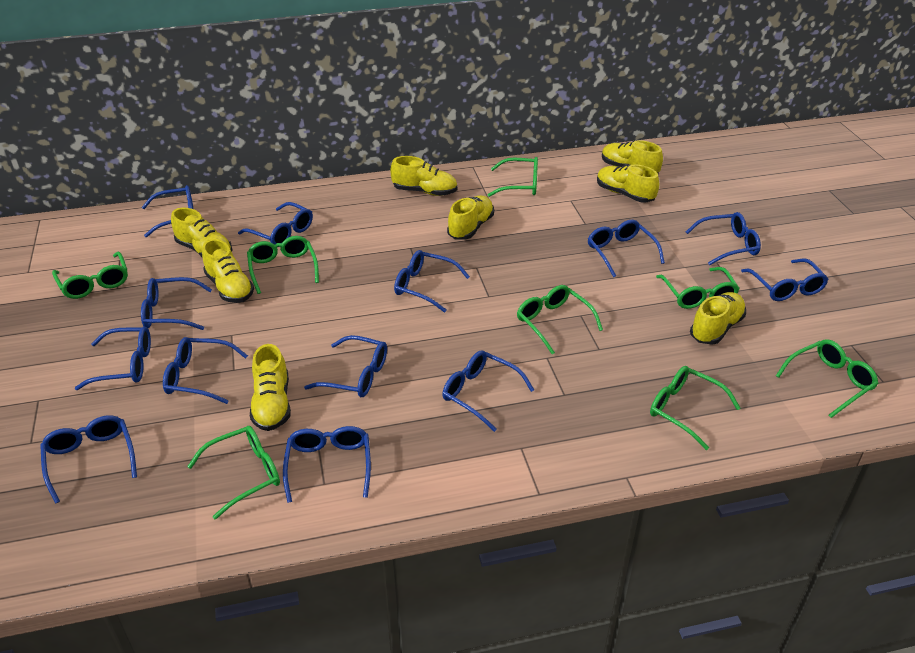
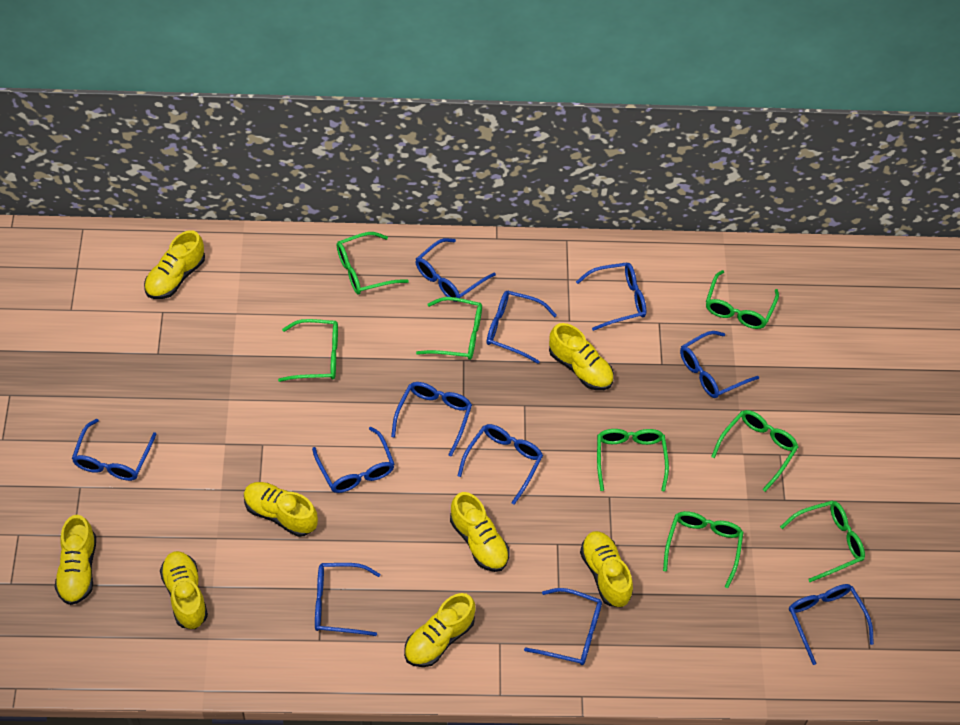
blue glasses: [40,415,137,504] [75,327,151,390] [141,277,212,330] [142,185,193,237] [163,337,248,404] [238,202,313,247] [283,426,371,503] [304,335,387,397] [394,250,470,313] [442,350,534,432] [588,220,665,277] [686,212,761,265] [741,258,828,301] = 13 -> [72,419,157,481] [312,427,395,493] [315,563,380,636] [391,382,472,457] [416,238,496,302] [457,424,543,505] [486,291,557,364] [524,588,602,665] [576,262,646,331] [680,331,759,398] [789,584,874,665] = 11

